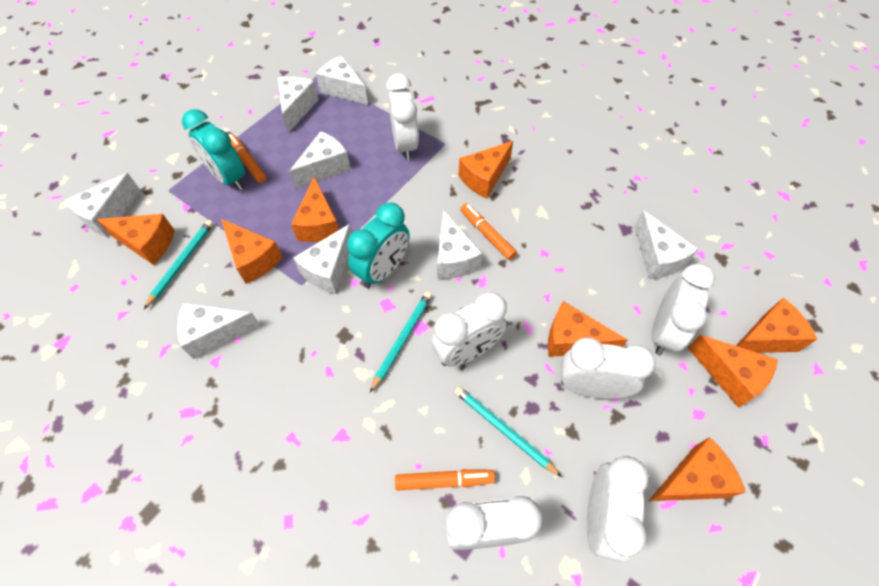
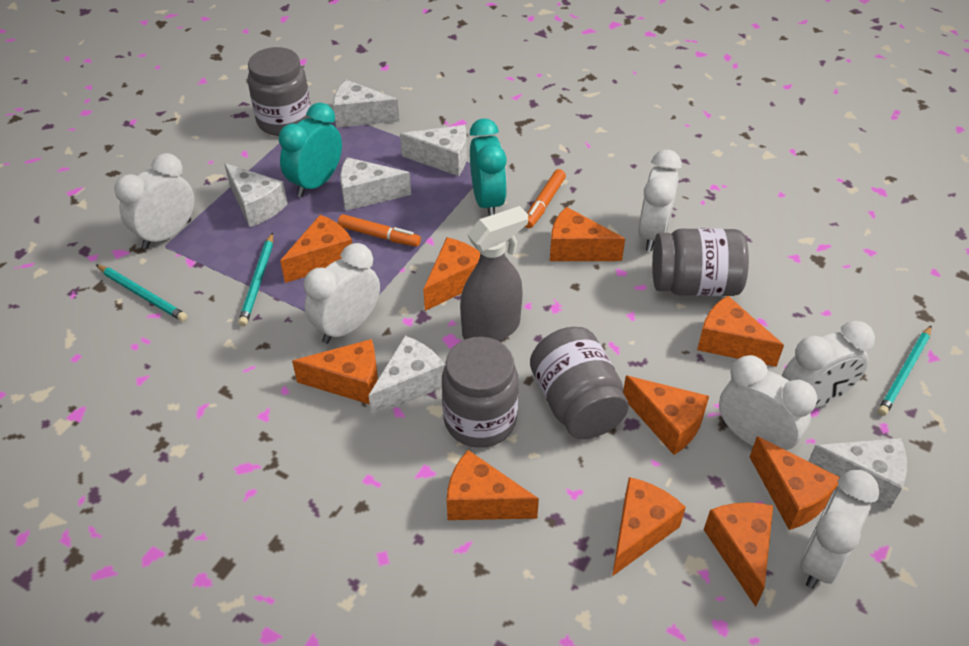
grey jar: none = 0 -> [248,47,311,136] [442,337,519,448] [530,327,629,439] [652,228,749,296] = 4
grey spray bottle: none = 0 -> [460,206,528,341] = 1
orange cheese: [96,214,175,265] [221,219,283,284] [291,177,339,242] [459,141,513,198] [548,301,628,357] [649,437,746,501] [687,335,778,408] [736,298,817,353] = 8 -> [280,215,352,283] [292,339,378,404] [423,237,480,311] [447,450,539,520] [550,207,625,261] [612,477,686,576] [623,376,709,455] [697,296,784,367] [704,502,773,607] [750,436,840,530] = 10
orange marker: [228,134,267,183] [395,469,495,490] [460,203,517,260] = 3 -> [338,214,421,247] [525,169,566,228] = 2
white cheese: [65,173,141,237] [177,302,260,359] [278,77,319,133] [289,131,351,189] [293,224,352,293] [316,55,368,105] [437,210,482,279] [634,210,698,279] = 8 -> [224,163,288,227] [333,80,399,128] [340,157,411,211] [368,336,445,416] [400,125,467,176] [808,438,907,509] = 6

